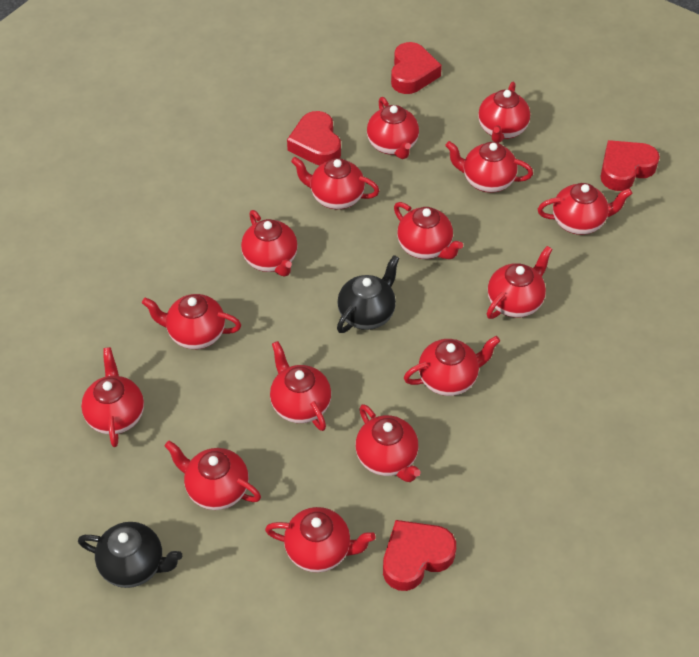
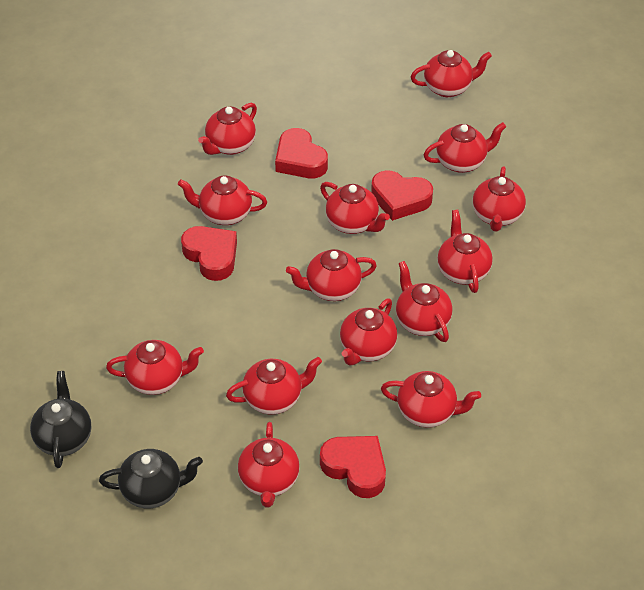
red teapot: [81,347,144,447] [142,294,241,349] [165,441,261,510] [241,210,298,277] [265,507,376,573] [270,341,331,431] [291,157,379,209] [355,404,421,482] [367,97,419,159] [394,202,463,259] [404,336,500,396] [445,141,533,193] [478,82,530,143] [487,246,553,319] [538,183,632,235] = 15 -> [106,340,204,395] [178,175,267,225] [198,103,257,155] [226,357,322,415] [238,422,300,507] [286,249,377,301] [320,182,390,234] [340,299,397,366] [381,371,481,428] [396,261,452,342] [411,50,492,97] [424,122,506,173] [437,210,493,293] [473,167,526,232] = 14

